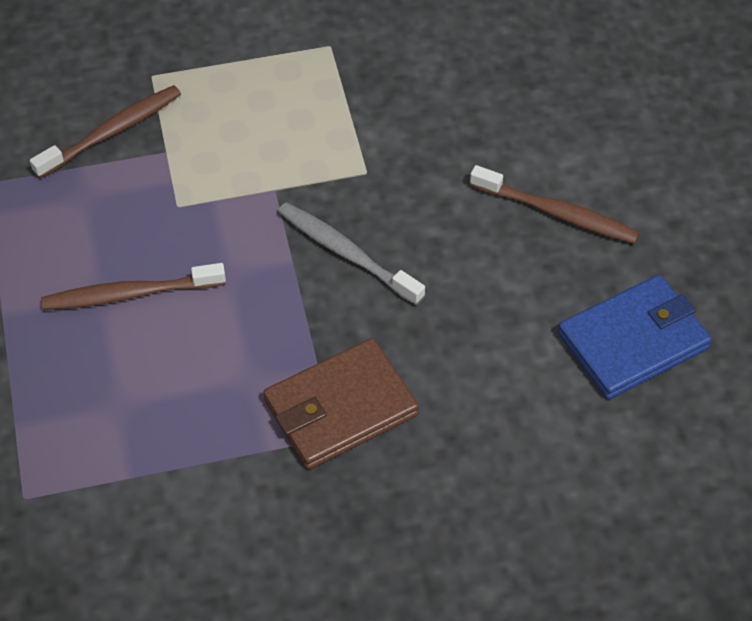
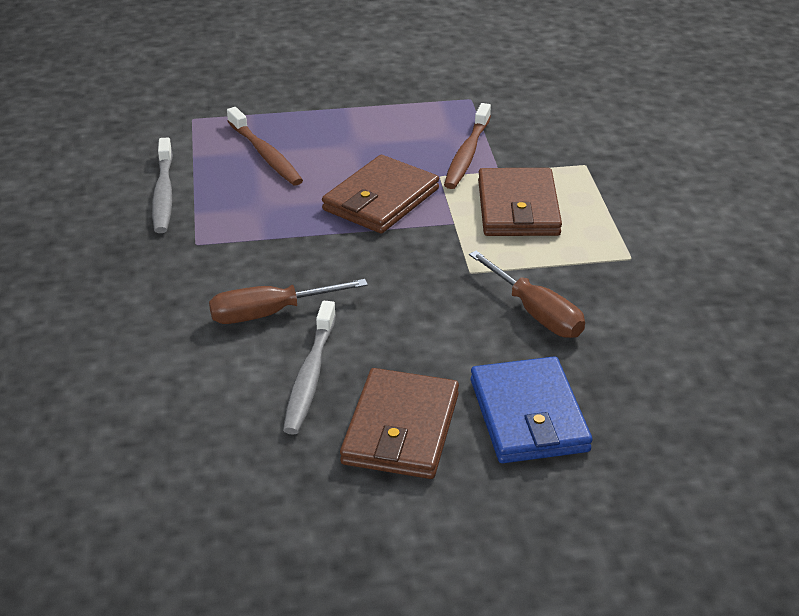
brown screwdriver: none = 0 -> [209,279,368,324] [469,250,585,338] = 2
brown toothbrush: [30,85,181,179] [41,263,226,310] [470,165,639,244] = 3 -> [227,107,303,186] [444,103,491,189] = 2
brown wallet: [263,338,419,470] = 1 -> [322,155,439,233] [340,368,459,479] [478,168,562,236] = 3
grey toothbrush: [278,202,425,305] = 1 -> [152,138,173,233] [283,301,336,435] = 2

